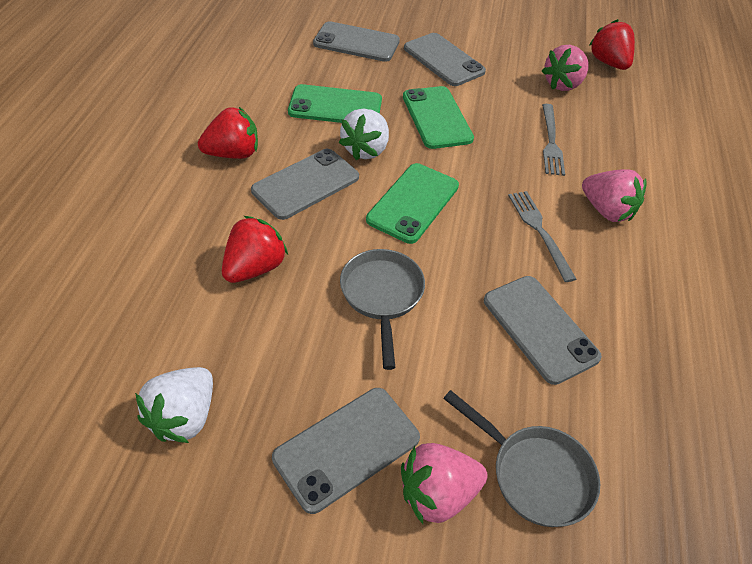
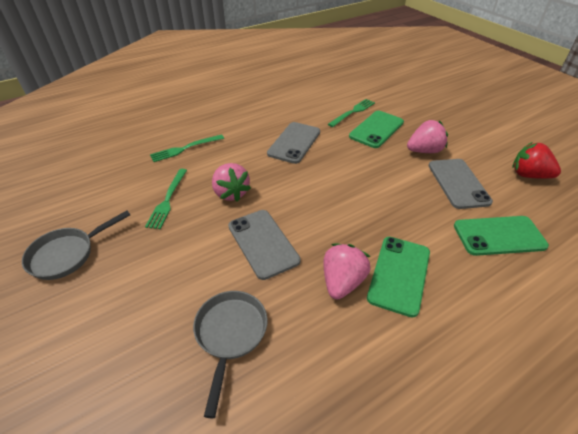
green fork: none = 0 -> [145,169,187,229] [150,134,224,162] [328,99,375,127] = 3
grey fork: [508,191,576,282] [542,104,565,176] = 2 -> none = 0
grey phone: [251,149,359,220] [272,388,420,514] [313,21,400,62] [404,33,486,86] [484,276,602,385] = 5 -> [228,210,301,280] [267,122,320,164] [429,159,493,209] = 3
red strawberry: [198,107,258,159] [222,216,288,283] [589,19,635,70] = 3 -> [512,142,561,179] = 1
white strawberry: [135,367,213,443] [339,109,389,161] = 2 -> none = 0

